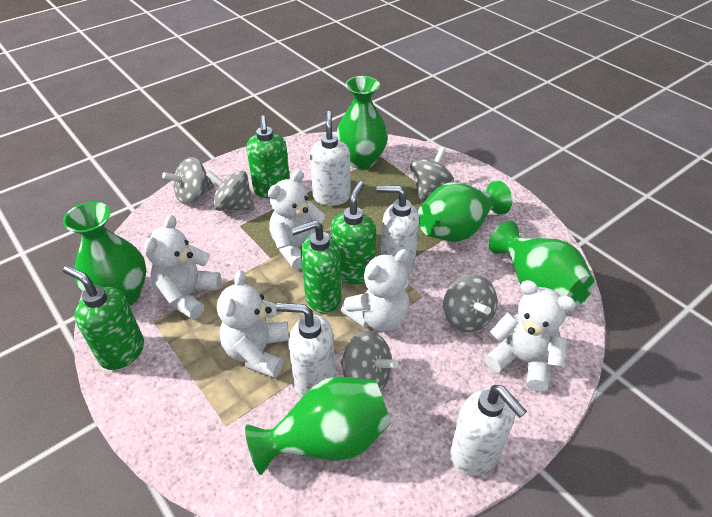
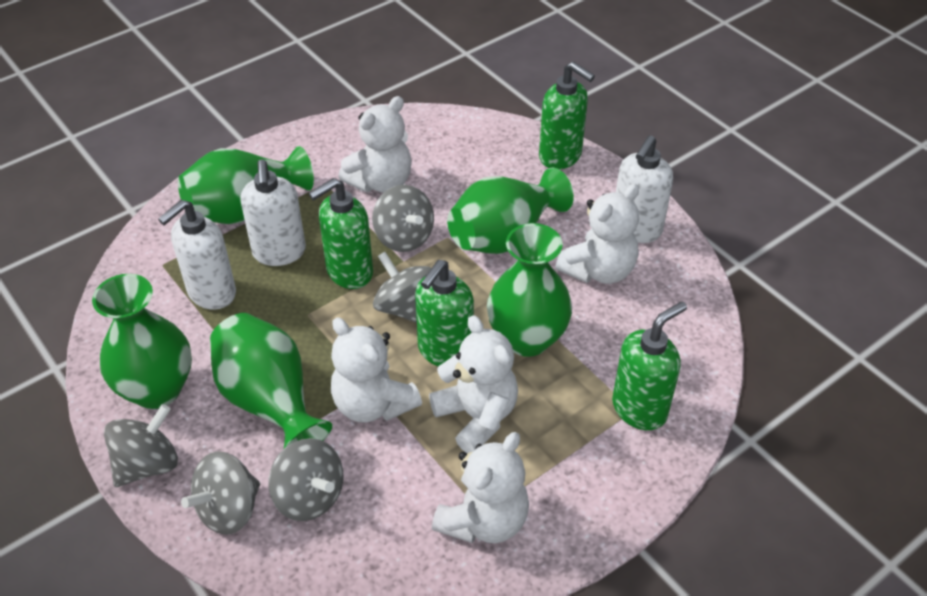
white soap dispenser: [276,303,335,398] [310,111,351,206] [376,185,419,275] [450,385,527,476] = 4 -> [158,200,236,310] [240,159,306,266] [616,135,673,243] = 3

